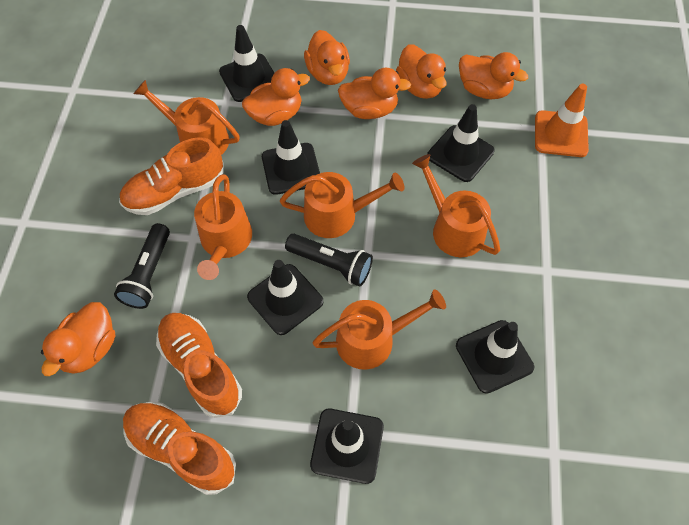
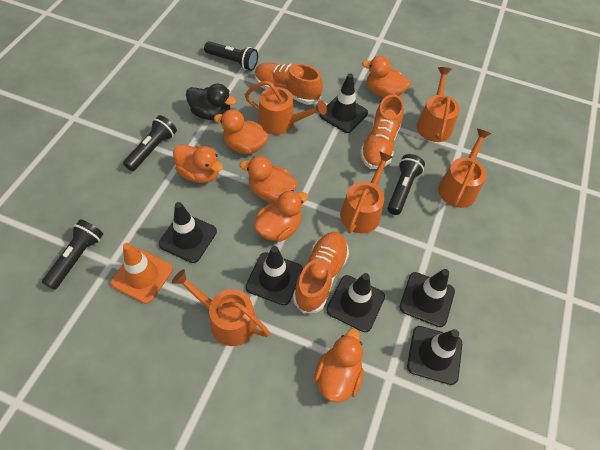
black duck: none = 0 -> [186,84,236,121] = 1
black flashlight: [114,223,170,309] [285,234,373,287] = 2 -> [42,219,103,290] [123,115,177,171] [204,41,258,71] [387,154,425,215] = 4

